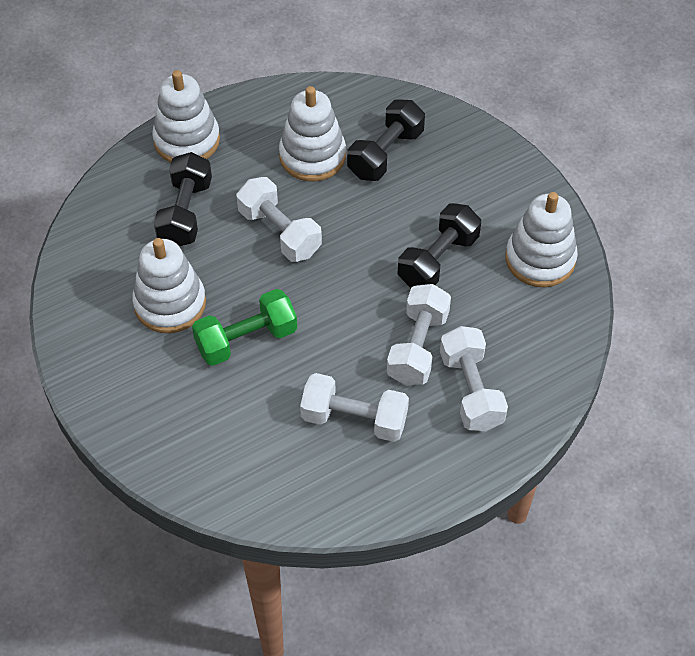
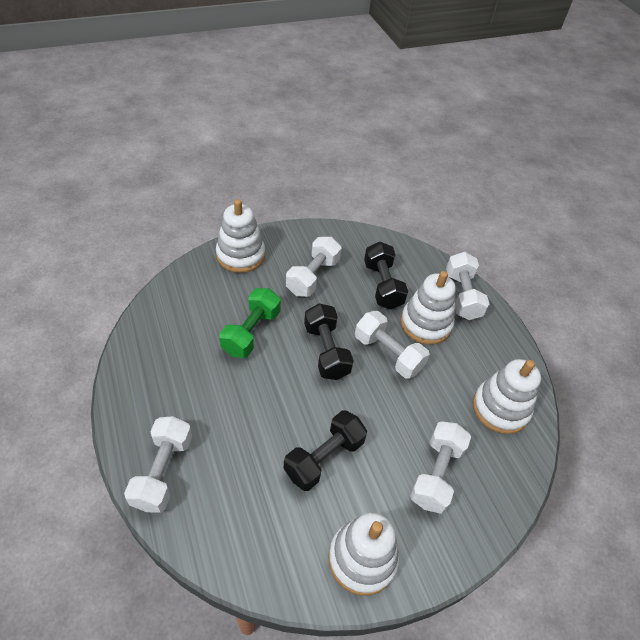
white dumbbell: [236,177,322,262] [300,373,409,442] [387,284,451,385] [440,326,508,431] = 4 -> [124,416,192,513] [286,237,342,297] [355,311,430,379] [410,421,471,514] [446,252,489,320] = 5

